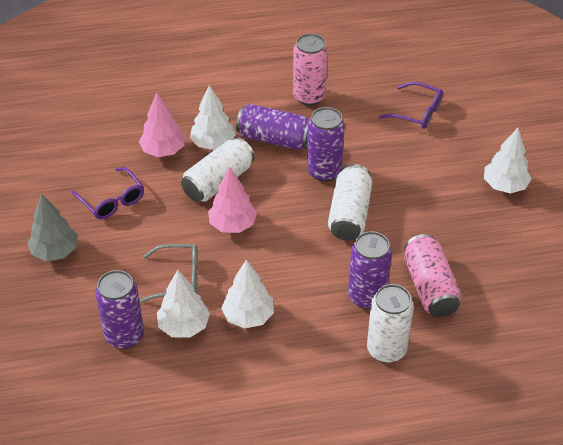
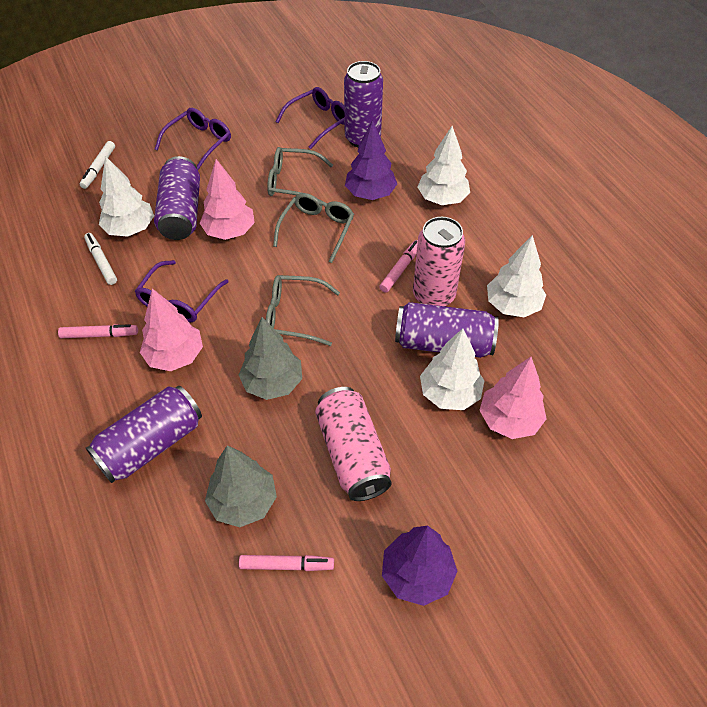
grey glasses: [140,244,198,302] = 1 -> [266,275,340,346] [267,147,333,202] [273,193,354,263] = 3
grey tree: [27,194,78,261] = 1 -> [205,445,277,527] [239,317,302,400] = 2
pink marker: none = 0 -> [58,324,138,338] [239,555,334,571] [379,240,418,293] = 3
pink tree: [139,92,184,157] [208,167,257,233] = 2 -> [140,289,203,371] [200,159,255,240] [479,357,547,439] = 3
purple glasses: [71,167,144,219] [379,82,443,129] = 2 -> [135,260,229,322] [155,108,231,170] [276,87,345,149] = 3
purple tree: none = 0 -> [345,120,397,200] [382,526,457,606] = 2
white can: [181,137,254,202] [328,164,372,240] [367,284,414,363] = 3 -> none = 0
white marker: none = 0 -> [80,141,115,189] [84,233,117,285] = 2

